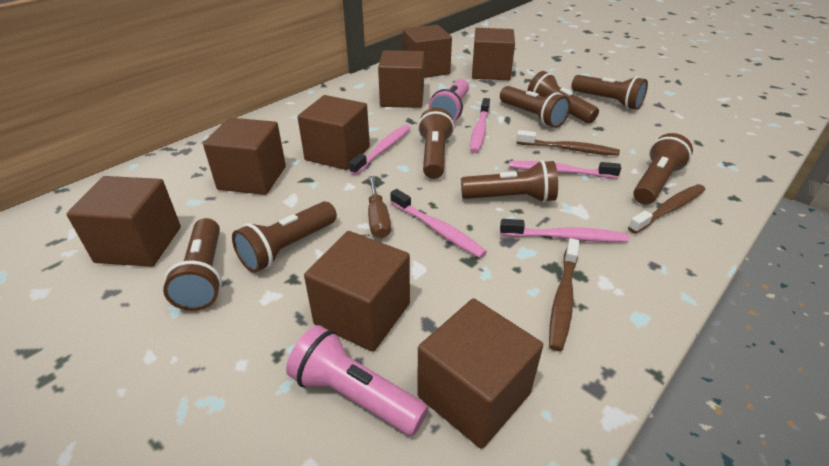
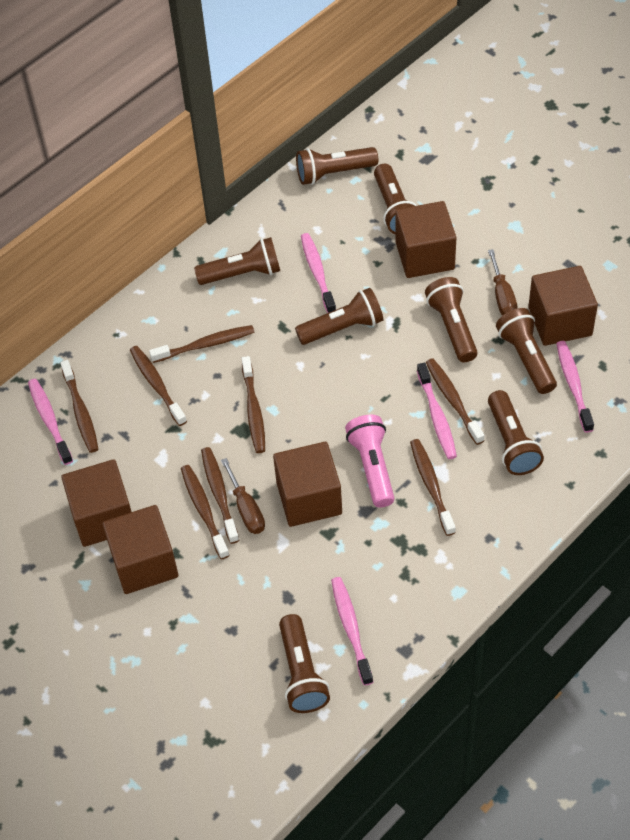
brown cube: [67,176,181,267] [203,117,286,195] [298,95,370,170] [304,231,410,352] [378,50,424,108] [403,25,452,78] [417,299,543,449] [472,28,515,80] = 8 -> [61,459,131,547] [102,505,178,594] [273,442,342,527] [395,201,456,278] [528,266,598,346] = 5
brown screwdriver: [368,176,391,238] = 1 -> [221,458,265,534] [488,249,517,316] = 2
brown toothbrush: [516,130,620,156] [549,238,580,351] [628,184,706,234] = 3 -> [60,360,98,453] [130,346,187,426] [149,325,254,363] [181,465,230,559] [201,447,239,544] [241,356,265,453] [410,439,456,536] [426,358,485,445] = 8
pink flashlight: [286,325,428,436] [429,79,469,121] = 2 -> [345,415,395,507] = 1

